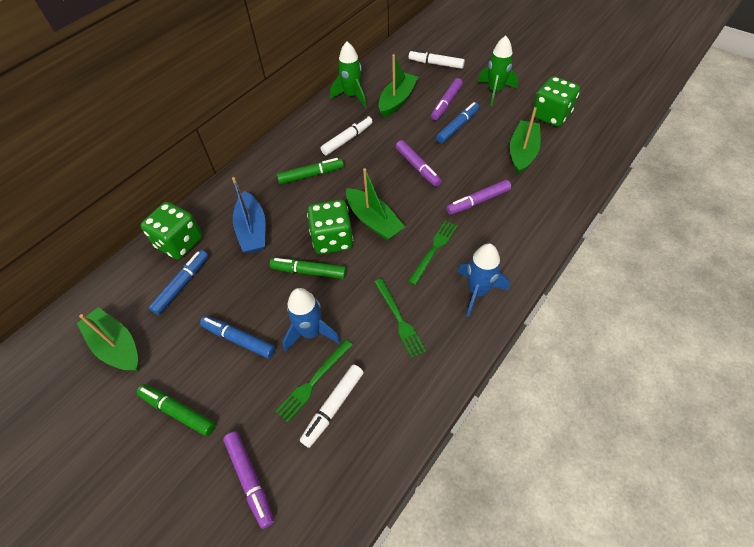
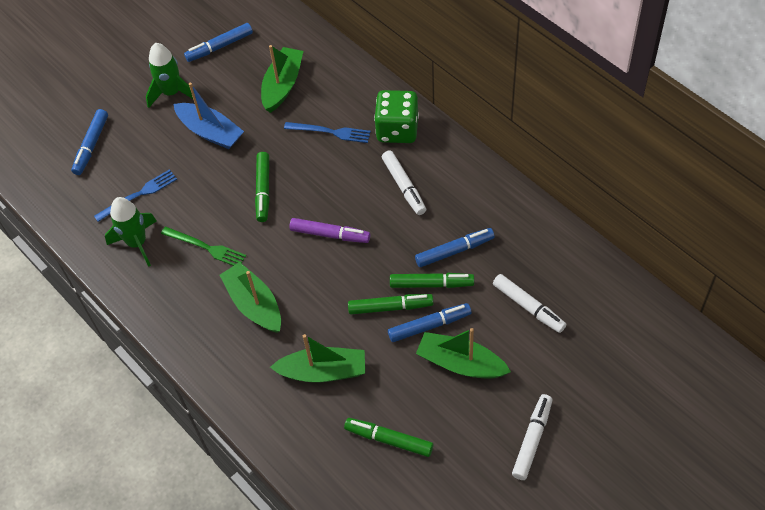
blue fork: none = 0 -> [94,169,177,222] [284,122,371,143] = 2
blue marker: [149,250,208,315] [200,316,276,359] [436,102,479,143] = 3 -> [71,109,108,175] [184,23,253,62] [388,303,472,342] [415,228,494,267] = 4
blue rocket: [282,288,341,352] [458,243,510,317] = 2 -> none = 0
green dice: [141,202,203,260] [307,200,353,254] [532,76,580,127] = 3 -> [374,90,419,143] = 1
green fork: [276,339,353,422] [375,278,426,358] [408,221,458,285] = 3 -> [161,227,246,266] = 1
green marker: [137,384,216,436] [270,258,347,279] [277,158,344,184] = 3 -> [255,152,270,222] [344,418,433,457] [348,294,433,315] [390,273,474,288] = 4
purple marker: [223,431,274,529] [396,140,442,187] [431,78,463,120] [446,180,511,215] = 4 -> [289,218,371,243] = 1

